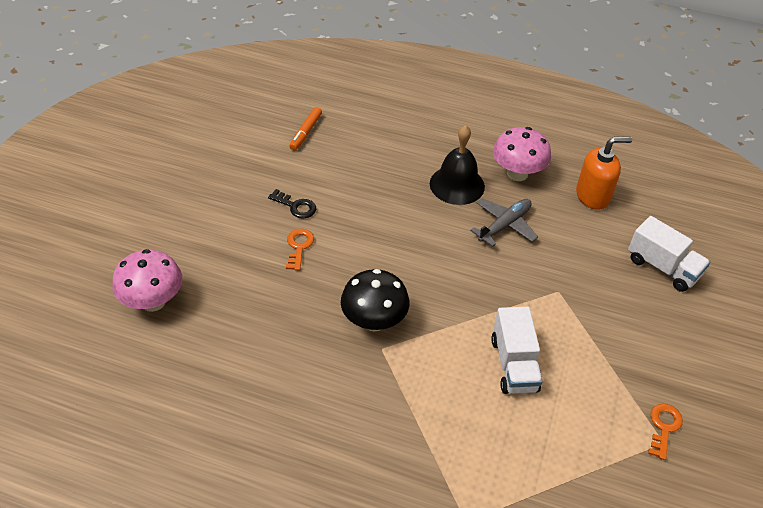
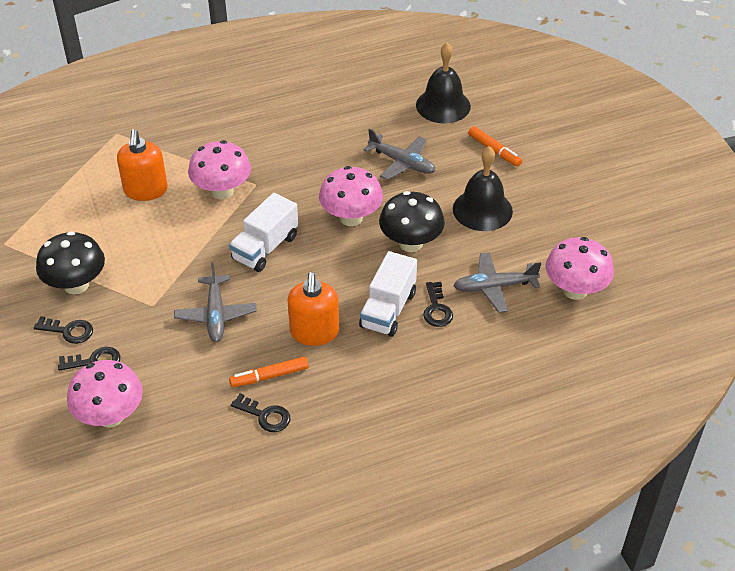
black bell: [430,125,485,205] = 1 -> [416,43,471,124] [453,146,513,231] = 2
black key: [268,189,316,219] = 1 -> [34,316,93,344] [58,347,120,371] [231,393,291,432] [423,282,453,327] = 4
black mushroom: [341,269,410,332] = 1 -> [36,231,105,295] [379,191,445,252] = 2
grey plane: [470,198,538,247] = 1 -> [174,263,257,342] [363,128,436,180] [453,252,541,313] = 3
orange key: [286,229,314,271] [648,404,683,460] = 2 -> none = 0
orange marker: [289,107,322,151] = 1 -> [229,356,309,387] [468,126,522,167] = 2
orange soap dispenser: [576,137,632,210] = 1 -> [117,129,168,201] [287,272,339,346] = 2
pink mushroom: [112,249,182,312] [493,127,551,181] = 2 -> [67,360,143,428] [188,140,251,200] [319,166,383,226] [545,237,614,300] = 4

